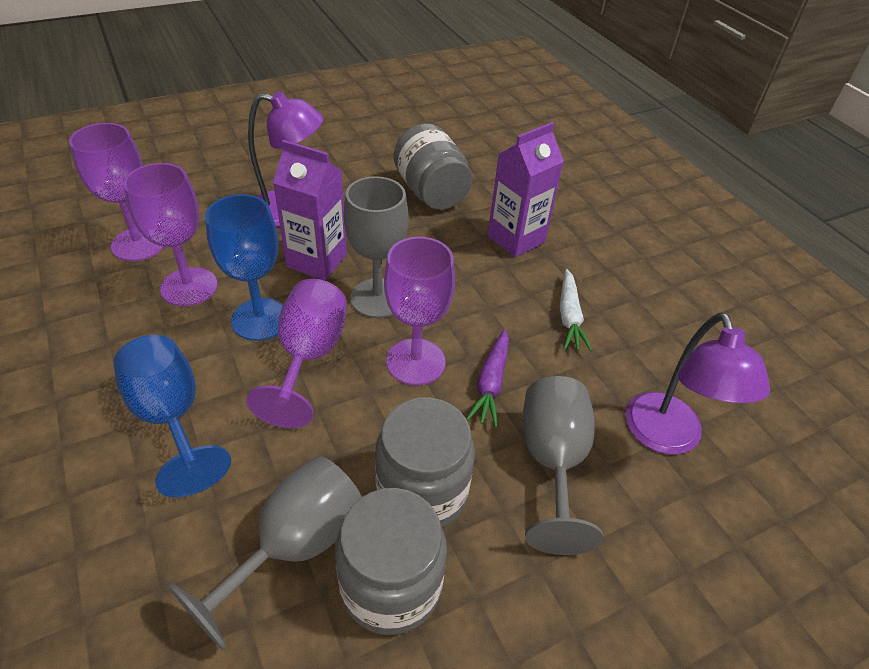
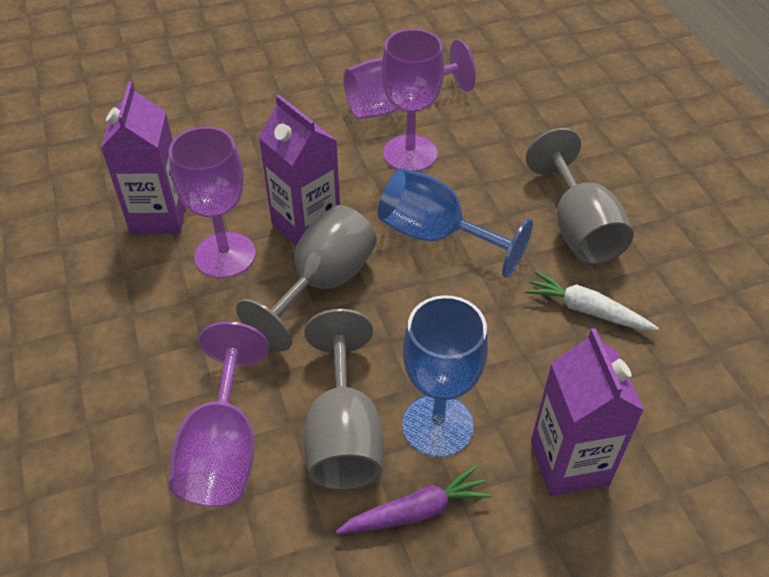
grey jar: [335,488,447,635] [375,397,475,528] [394,123,472,210] = 3 -> none = 0
purple carton: [273,140,347,280] [488,122,564,257] = 2 -> [101,82,186,234] [258,94,340,246] [531,328,644,496] = 3
purple lamp: [248,91,323,227] [626,312,770,455] = 2 -> none = 0

